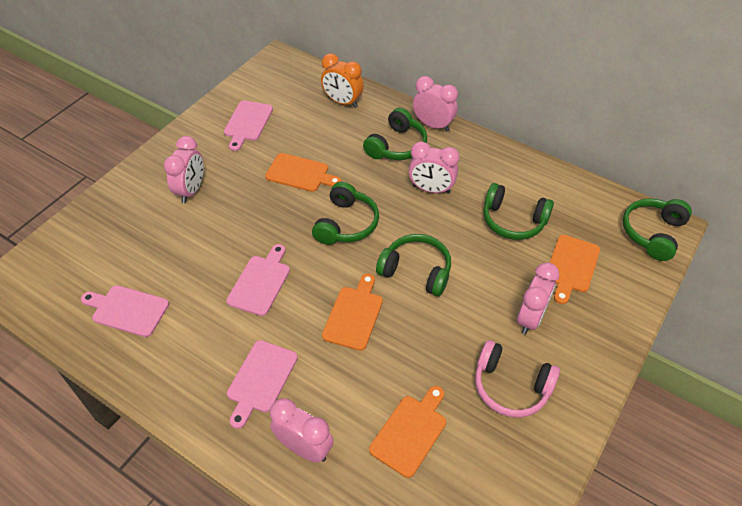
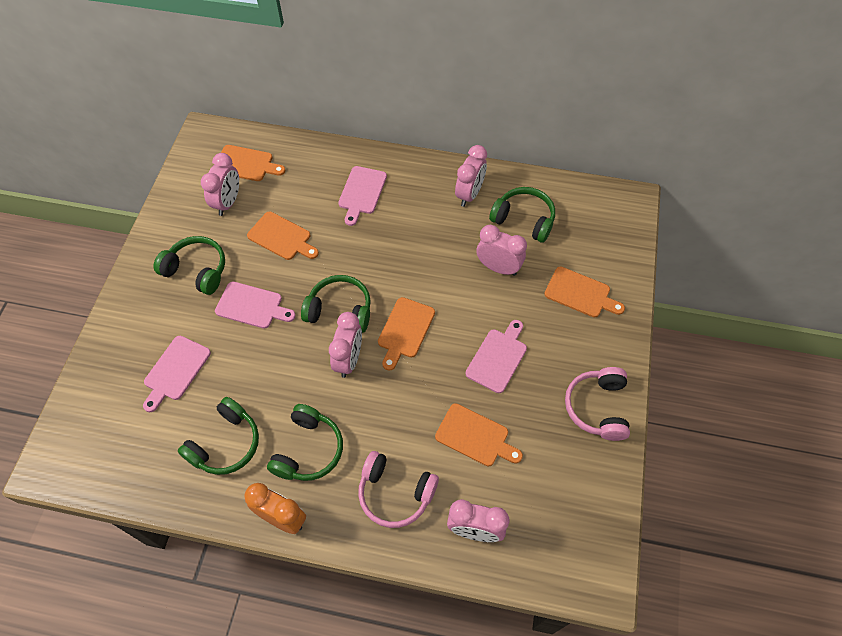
orange cutting board: [265,153,342,192] [322,274,383,351] [369,386,446,478] [550,235,600,304] = 4 -> [221,145,285,181] [247,211,319,260] [378,297,435,371] [435,403,523,466] [544,266,625,318] = 5
pink headphones: [475,340,560,418] = 1 -> [358,451,439,528] [565,367,630,441] = 2

